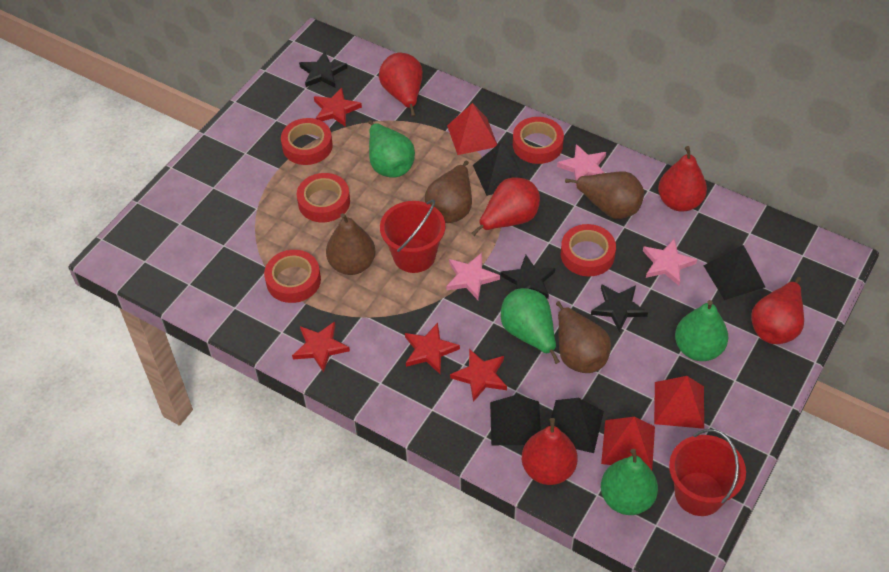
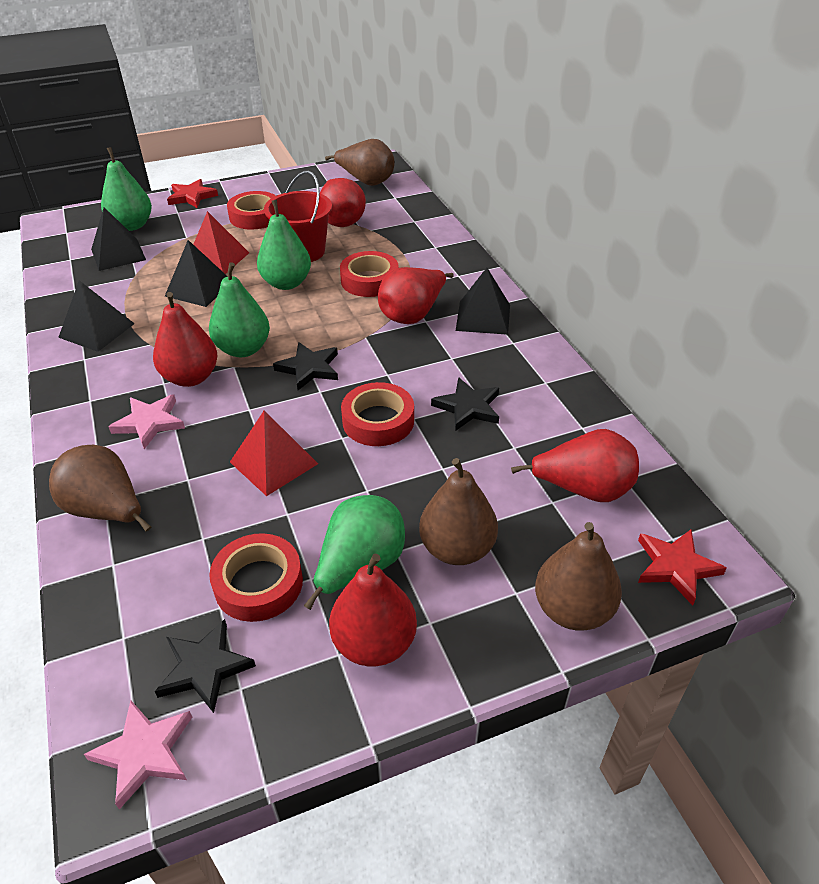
pink star: [446,253,500,300] [557,144,606,184] [643,238,697,285] = 3 -> [84,700,192,809] [108,394,185,449] = 2
red bucket: [380,199,445,273] [669,429,746,516] = 2 -> [264,171,332,262] = 1
red pyramid: [447,103,497,155] [601,417,655,470] [654,376,704,429] = 3 -> [193,211,249,274] [230,410,318,496] = 2
red star: [292,321,350,373] [314,87,362,127] [405,323,460,374] [450,349,507,402] = 4 -> [167,179,218,208] [638,529,727,605] = 2
red tape: [264,250,321,303] [281,118,333,165] [297,173,350,222] [513,117,564,164] [561,224,616,277] = 5 -> [209,533,303,622] [227,191,276,229] [340,251,399,297] [341,382,414,446] = 4

